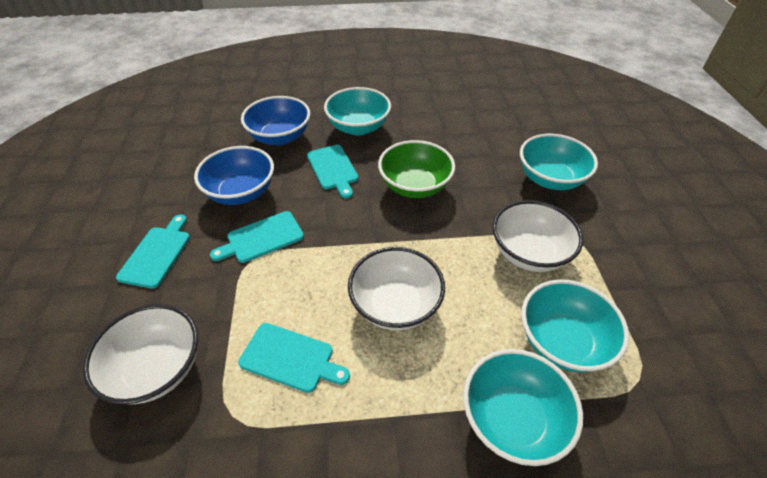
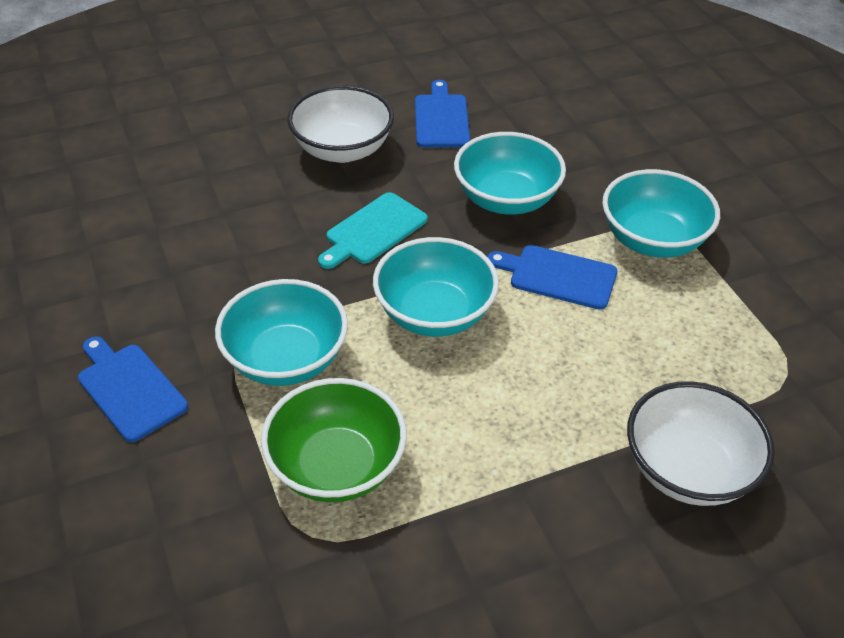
blue bowl: [194,146,274,205] [241,96,310,145] = 2 -> none = 0
blue cutting board: none = 0 -> [78,336,188,442] [415,80,470,148] [487,245,618,310] = 3
turquoise cutting board: [116,214,190,289] [210,211,304,263] [238,323,350,393] [307,145,359,199] = 4 -> [318,192,428,269] = 1
white bowl: [83,304,198,404] [348,247,445,330] [492,200,583,272] = 3 -> [287,86,394,163] [627,381,775,506] = 2

